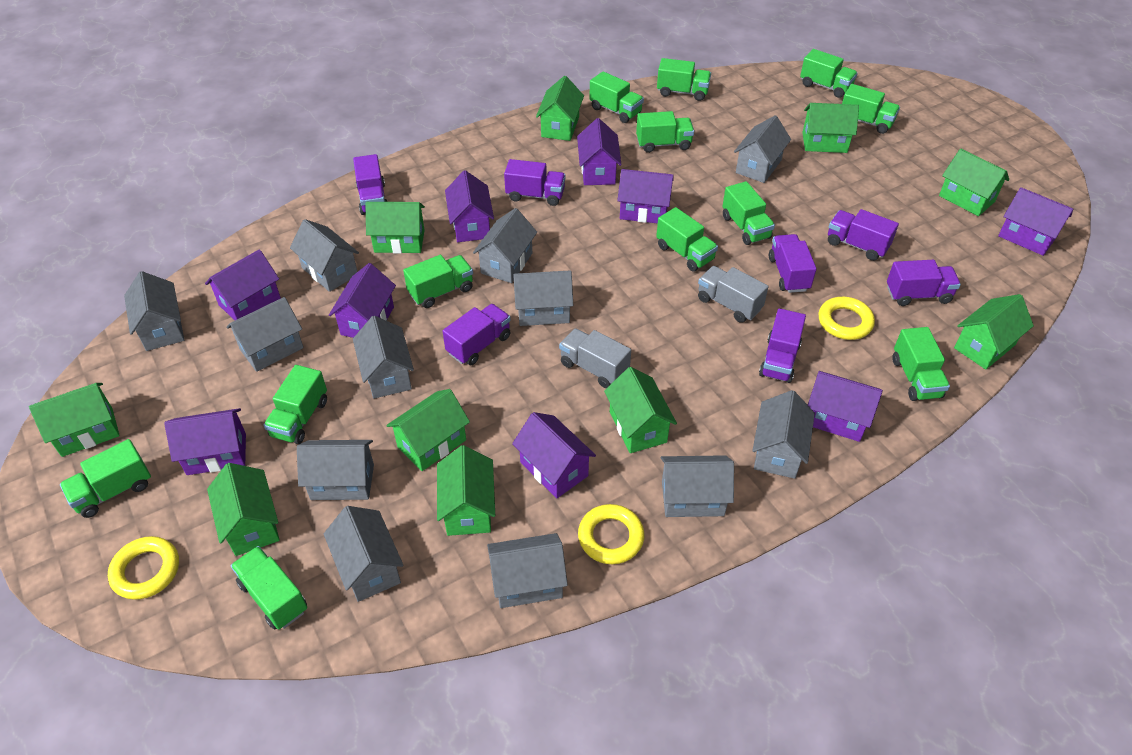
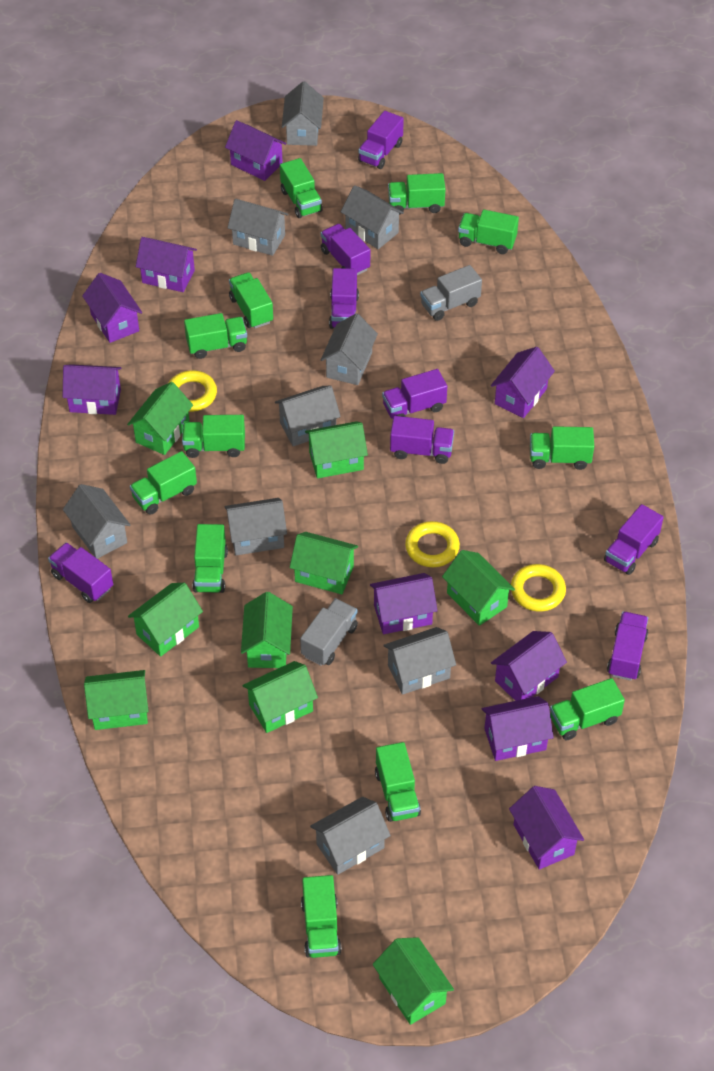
green house: [29,383,120,457] [207,463,280,556] [366,202,425,254] [386,389,470,471] [437,445,495,536] [536,76,584,141] [604,367,677,453] [802,103,859,153] [939,149,1009,216] [954,294,1034,370] = 10 -> [84,670,149,730] [127,382,193,455] [128,583,203,657] [241,592,293,668] [242,661,318,733] [290,532,358,594] [305,421,368,478] [373,937,454,1025] [442,550,515,626] = 9
grey house: [124,271,184,351] [226,297,304,372] [290,219,359,292] [297,440,374,500] [324,506,403,602] [353,316,414,399] [473,208,537,283] [487,533,568,608] [513,270,573,326] [661,455,734,517] [734,115,791,183] [752,390,815,479] = 12 -> [63,484,130,559] [225,498,287,555] [227,199,289,256] [275,386,341,446] [282,81,324,146] [310,797,391,875] [321,313,378,385] [341,185,404,249] [383,627,456,695] = 9
purple truck: [353,154,387,215] [443,304,511,365] [504,159,566,206] [759,308,806,383] [769,234,817,293] [828,209,899,261] [887,260,961,306] = 7 -> [48,542,113,603] [321,224,370,275] [329,268,359,329] [358,111,404,169] [382,369,447,419] [390,416,454,464] [604,504,664,575] [607,611,648,681] = 8

